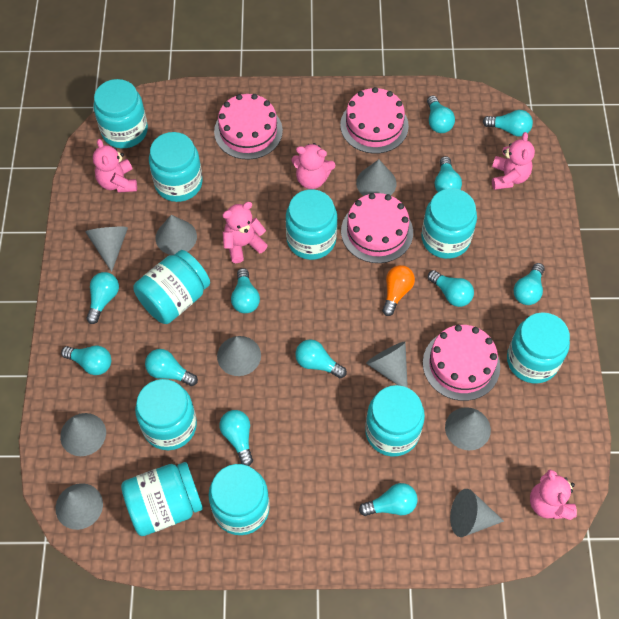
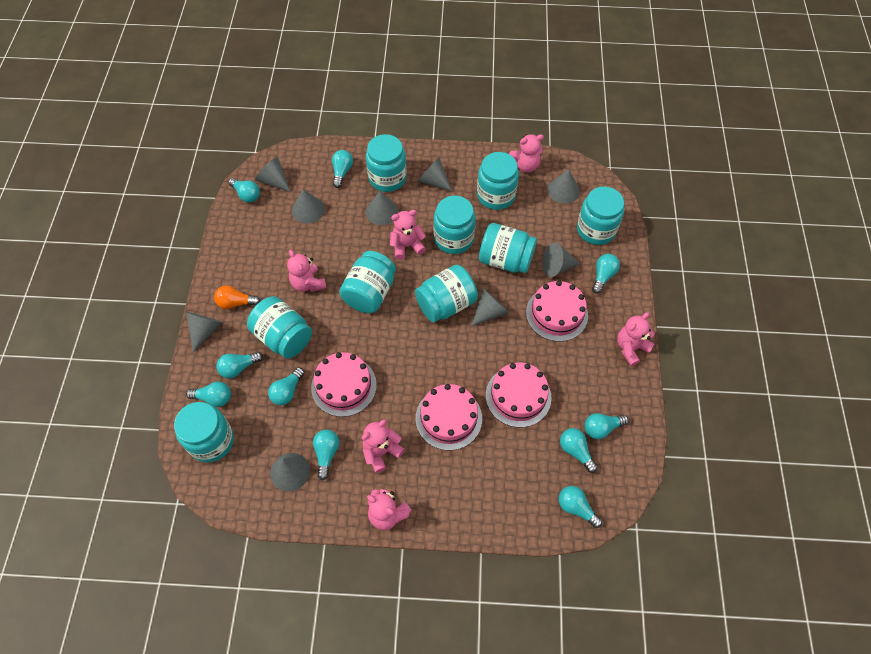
pink teddy bear: [93,139,137,193] [223,202,268,263] [291,143,335,189] [492,132,535,190] [530,469,577,520] = 5 -> [287,250,327,292] [362,419,405,473] [367,489,412,530] [390,210,426,260] [509,134,544,172] [617,312,655,366] = 6
turquoise jar: [94,79,148,148] [121,462,203,536] [133,250,210,324] [135,379,197,450] [149,132,203,202] [209,464,270,535] [286,189,337,260] [365,385,425,457] [421,188,477,259] [507,312,570,383] = 10 -> [174,402,234,462] [247,296,312,358] [339,251,396,313] [366,134,407,192] [415,265,478,322] [434,196,476,254] [477,152,519,210] [479,223,537,273] [577,187,624,245] = 9
turquoise light bulb: [61,346,111,375] [86,272,119,324] [145,349,198,386] [220,410,253,466] [231,268,260,313] [295,340,347,378] [359,483,418,516] [427,96,455,133] [428,270,474,307] [435,156,462,192] [483,110,533,136] [514,263,545,305] = 12 -> [186,382,231,407] [216,352,263,378] [228,178,260,203] [268,367,305,405] [313,430,339,480] [332,150,353,188] [558,486,602,528] [560,428,597,473] [584,413,629,439] [592,254,620,294] = 10

